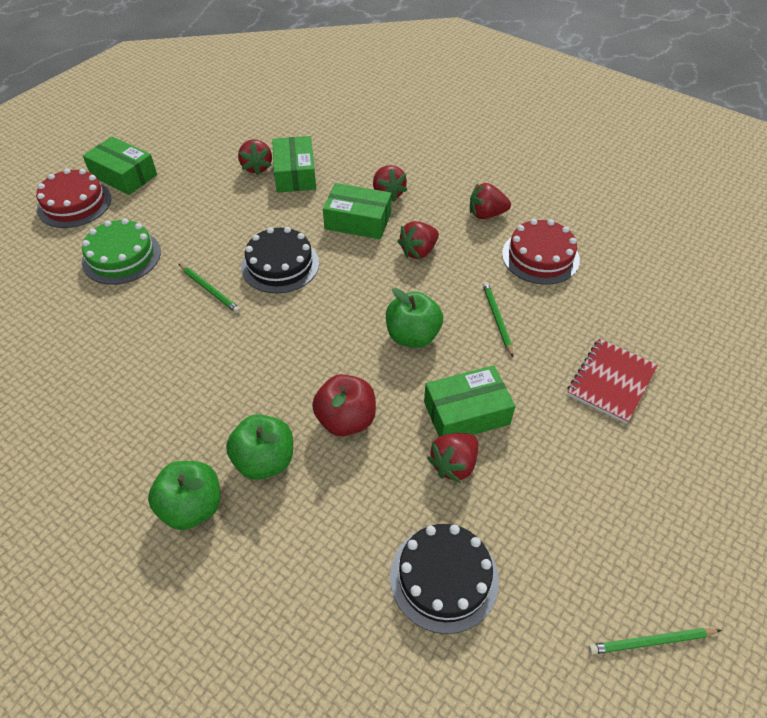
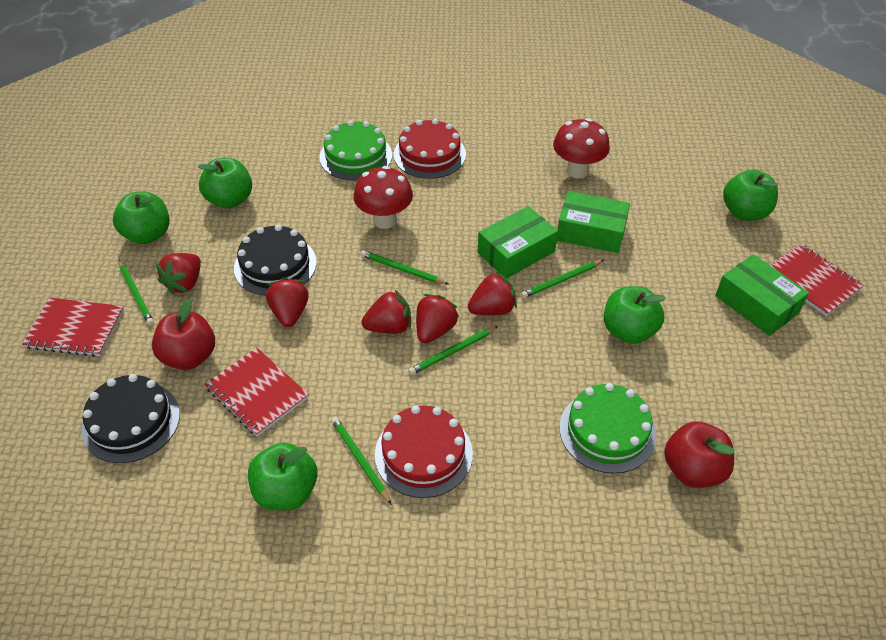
green apple: [148,461,220,530] [226,414,293,480] [386,288,443,348] = 3 -> [113,192,169,244] [198,158,252,208] [248,442,318,510] [604,286,666,344] [723,169,778,221] = 5
green box: [83,137,157,195] [272,136,316,193] [323,183,391,239] [424,365,515,437] = 4 -> [478,206,558,279] [557,191,630,253] [715,254,809,336] = 3
green cake: [82,218,161,285] = 1 -> [319,120,392,180] [559,383,657,474] = 2
green pencil: [179,264,240,313] [483,282,513,357] [588,628,721,654] = 3 -> [119,260,154,326] [331,416,392,505] [361,250,448,284] [408,326,498,375] [521,260,604,298] = 5
red apple: [312,374,376,436] = 1 -> [152,299,215,370] [664,421,735,488] = 2
red mushroom: none = 0 -> [353,166,413,229] [553,118,610,178] = 2
red notebook: [567,339,658,424] = 1 -> [22,298,124,357] [205,348,309,437] [770,243,864,316] = 3

